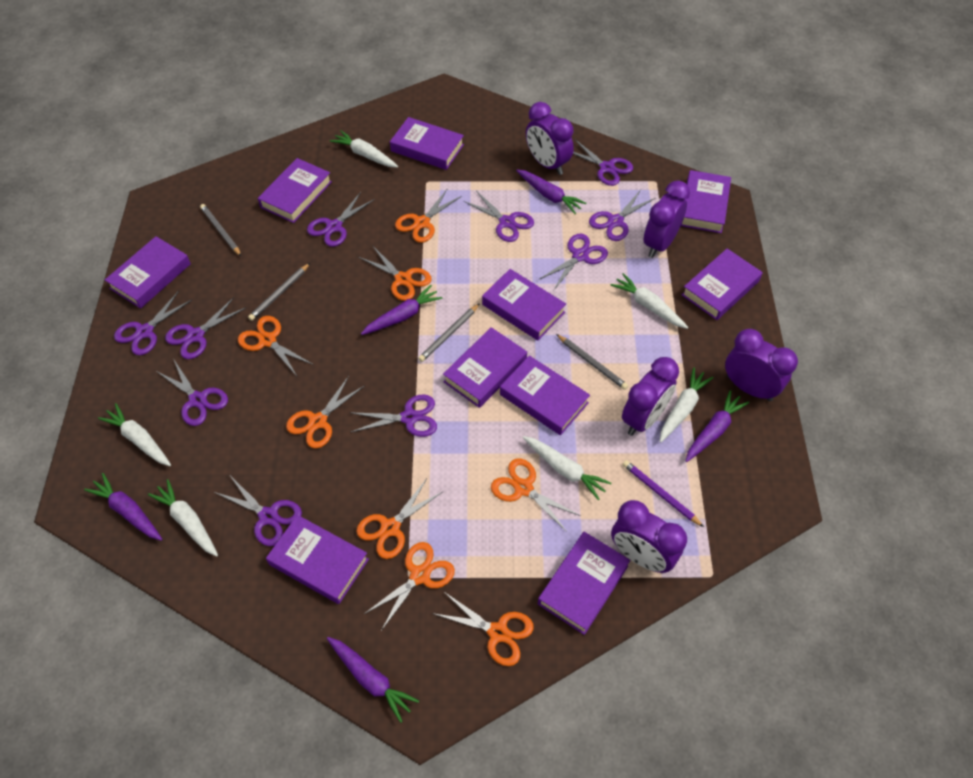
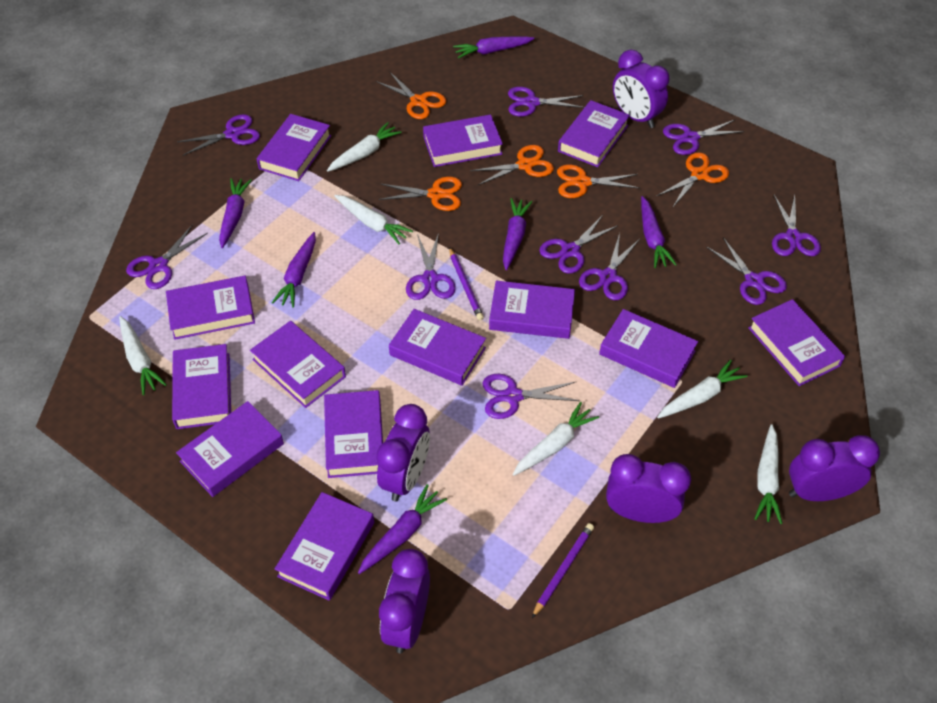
grey pencil: [200,204,242,257] [248,263,310,321] [418,303,480,362] [556,334,628,390] = 4 -> none = 0
orange scissors: [238,316,312,376] [286,376,365,449] [356,480,442,559] [359,245,432,301] [364,542,455,631] [395,189,462,243] [432,592,534,666] [491,458,581,532] = 8 -> [376,71,446,119] [379,177,462,211] [470,145,554,186] [557,165,639,198] [657,152,729,207] = 5
purple book: [105,236,191,309] [258,158,332,223] [266,515,369,604] [390,117,464,170] [443,327,527,408] [482,269,566,341] [500,356,590,435] [538,532,630,635] [681,170,731,233] [682,249,763,320] = 10 -> [166,276,255,340] [172,344,231,429] [176,401,284,497] [250,321,346,408] [257,114,331,181] [275,492,374,601] [324,390,383,478] [389,309,486,385] [423,115,503,167] [489,281,575,339] [558,100,630,167] [599,309,698,388] [748,299,845,386] = 13
purple carrot: [84,473,162,541] [327,637,419,723] [361,285,443,335] [516,169,586,214] [686,390,749,462] = 5 -> [219,178,252,248] [272,232,316,307] [358,484,447,574] [453,36,535,58] [503,198,532,270] [641,196,677,268] = 6
purple pencil: [622,460,704,527] = 1 -> [449,247,484,320] [532,523,594,618] = 2

